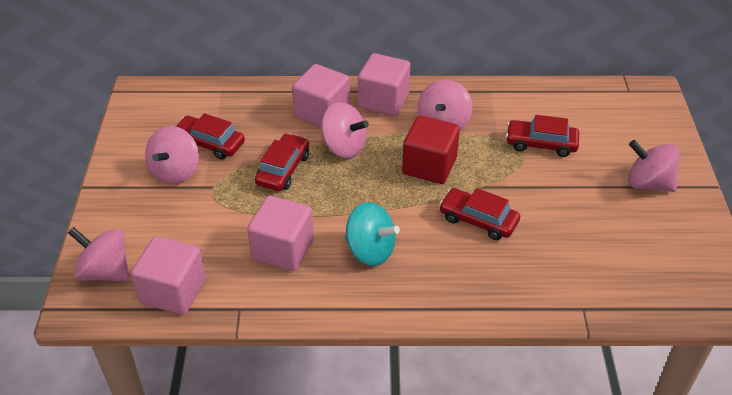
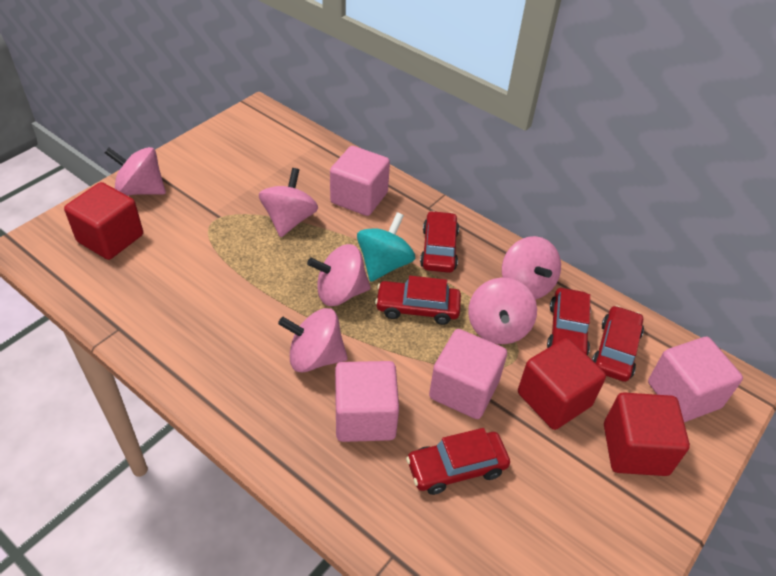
pink spinning top: [68,227,130,282] [145,126,199,185] [321,102,369,158] [418,79,472,130] [628,140,680,192] = 5 -> [105,147,166,196] [259,168,318,237] [278,308,348,373] [307,244,371,306] [468,278,537,344] [502,236,561,300] = 6
red car: [176,113,245,160] [255,133,309,191] [439,188,520,240] [506,115,579,157] = 4 -> [375,276,461,325] [406,428,510,495] [420,211,459,273] [547,288,591,355] [592,305,644,382] = 5
red cube: [402,115,460,184] = 1 -> [64,182,143,260] [518,338,606,430] [604,392,690,476] = 3

